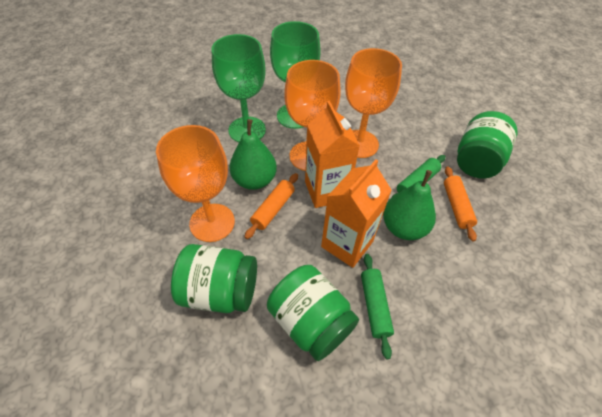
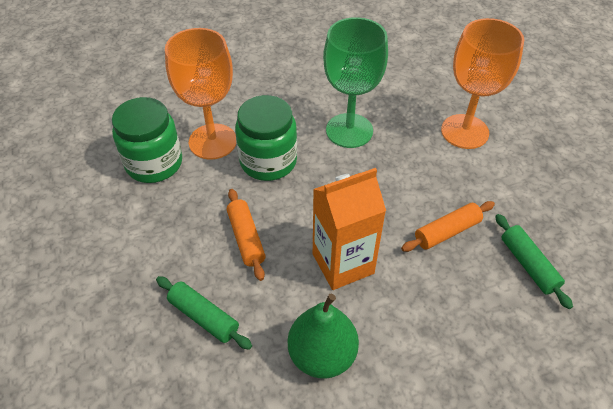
green goblet: [212,34,266,142] [270,21,321,129] = 2 -> [323,17,388,148] = 1
green jar: [171,244,257,313] [267,265,359,361] [457,111,517,178] = 3 -> [112,97,182,183] [235,95,297,181] = 2
green pear: [229,119,277,190] [383,170,436,240] = 2 -> [288,294,359,379] = 1
orange carton: [305,101,360,208] [321,159,392,268] = 2 -> [313,168,386,290] = 1
orange goblet: [156,125,235,242] [285,60,341,171] [345,48,402,158] = 3 -> [165,28,236,160] [441,18,524,149] = 2

